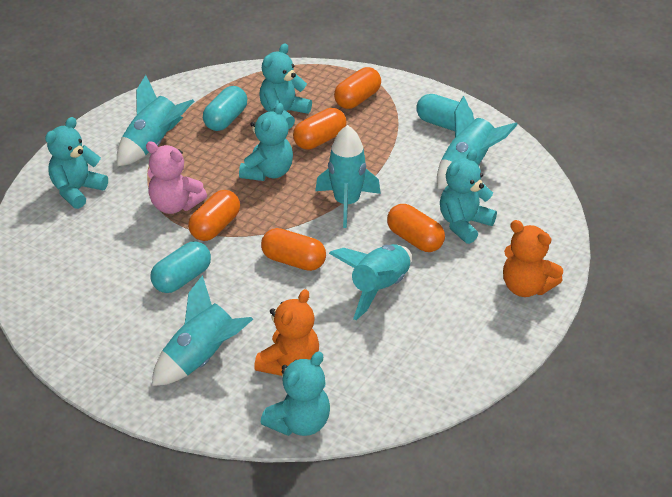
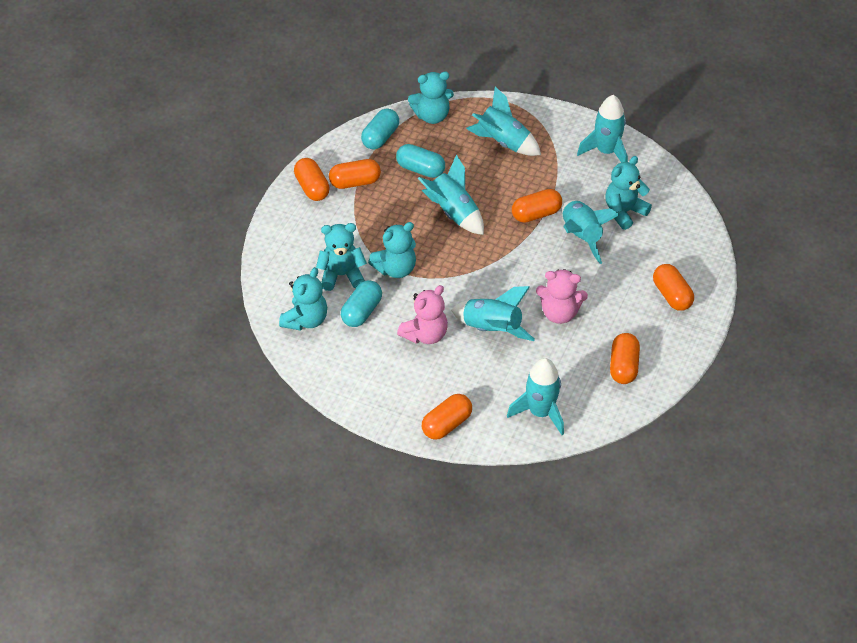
orange capsule: [188,190,240,241] [261,228,326,271] [293,108,346,150] [334,67,381,109] [387,204,445,252] = 5 -> [294,158,330,201] [329,159,381,189] [422,394,472,440] [512,189,562,223] [610,333,640,384] [653,264,694,311] = 6
orange teddy bear: [254,289,319,376] [503,220,563,297] = 2 -> none = 0
pink teddy bear: [146,141,207,214] = 1 -> [397,285,448,344] [536,269,588,324] = 2
turquoise rocket: [117,75,194,166] [152,275,253,386] [315,125,381,228] [329,244,412,320] [437,96,518,189] = 5 -> [418,155,484,235] [451,286,535,341] [466,87,541,156] [507,358,564,435] [563,200,619,264] [577,95,628,162] = 6

